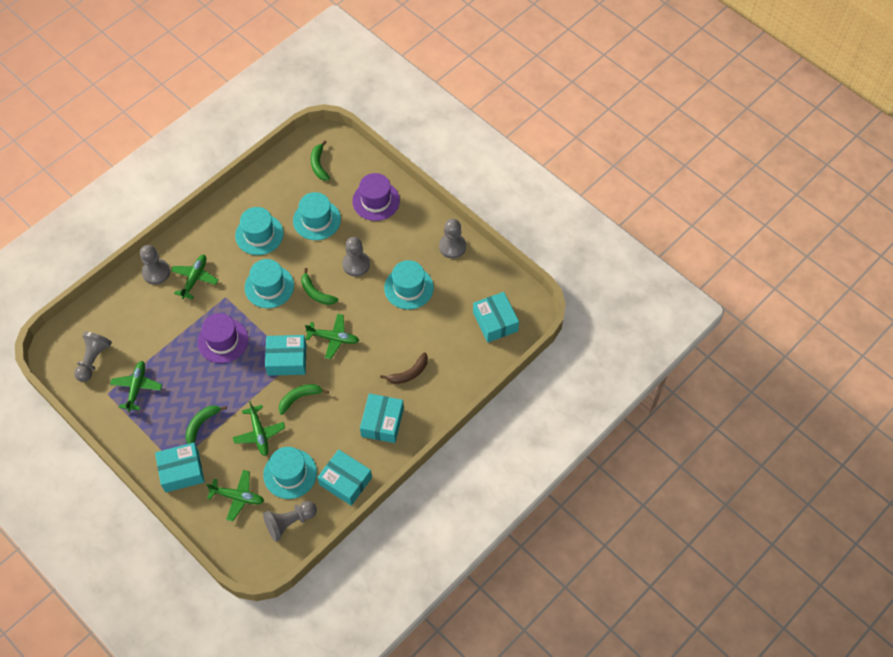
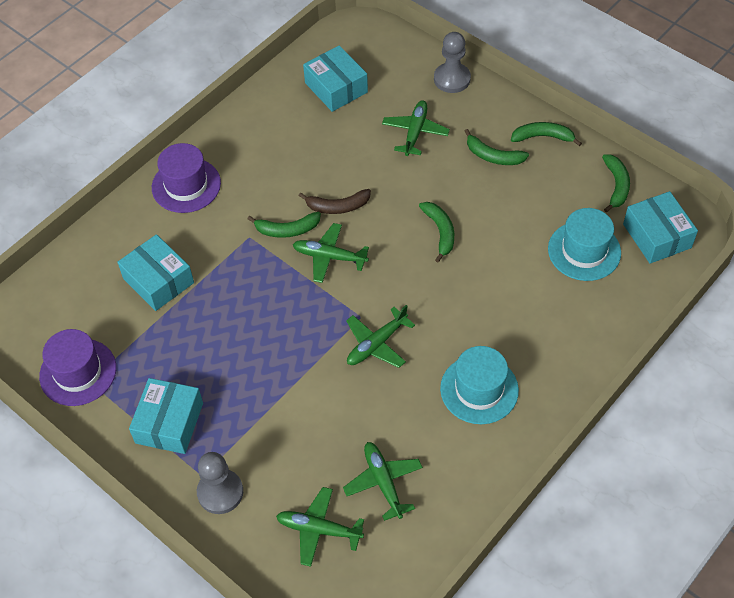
green banana: [185,405,227,444] [279,384,329,415] [301,268,338,305] [311,140,330,181] = 4 -> [248,212,321,238] [419,202,454,262] [465,129,529,165] [511,122,582,146] [602,154,630,212] = 5
grey pawn: [74,332,112,382] [140,245,170,285] [263,501,317,541] [342,237,370,277] [439,219,466,259] = 5 -> [197,452,243,514] [434,32,471,93] = 2
turquoise box: [155,443,205,492] [265,335,306,376] [317,449,372,506] [360,393,404,443] [473,292,519,343] = 5 -> [117,234,194,311] [129,378,203,454] [303,45,368,112] [623,191,698,264] = 4
turquoise hat: [235,207,284,255] [245,259,294,308] [263,447,317,499] [293,192,341,240] [384,260,434,310] = 5 -> [440,346,519,424] [548,208,621,281] = 2

